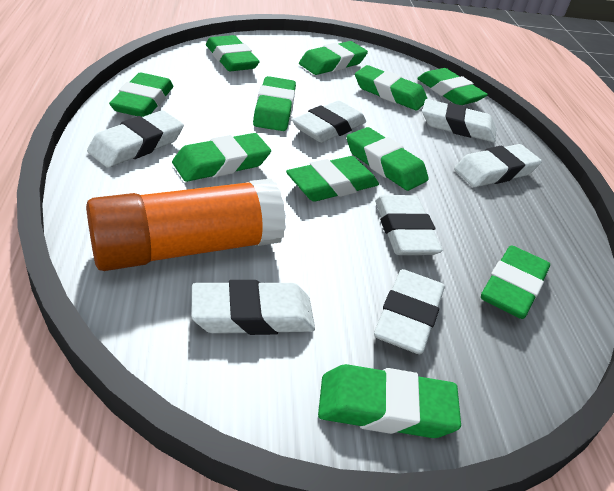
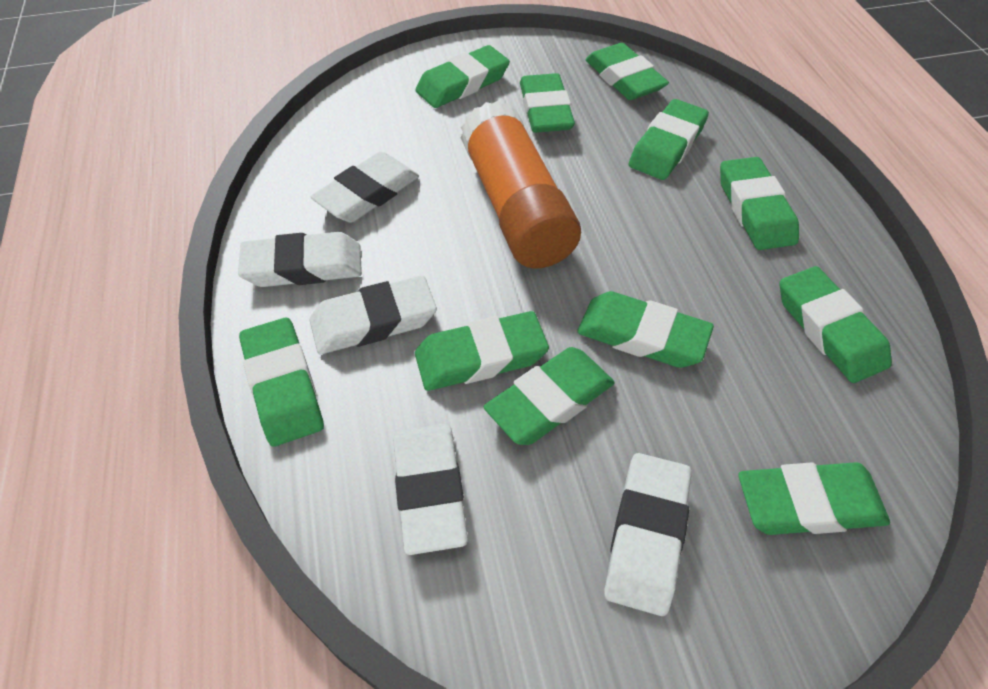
white eraser: [87,110,184,168] [192,280,315,335] [292,101,366,143] [374,269,445,354] [375,195,442,255] [422,99,496,142] [454,144,542,187] = 7 -> [238,232,362,287] [310,276,437,354] [311,152,419,223] [393,424,468,555] [604,453,692,616] = 5

